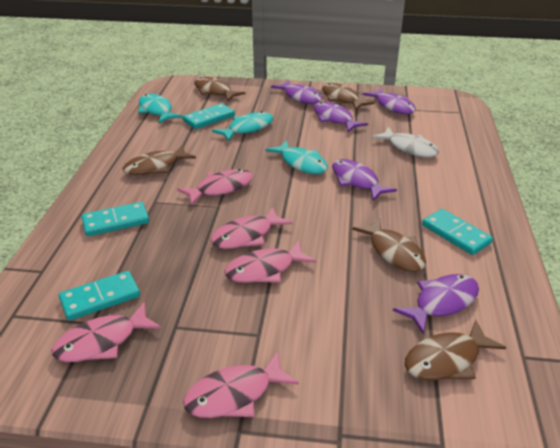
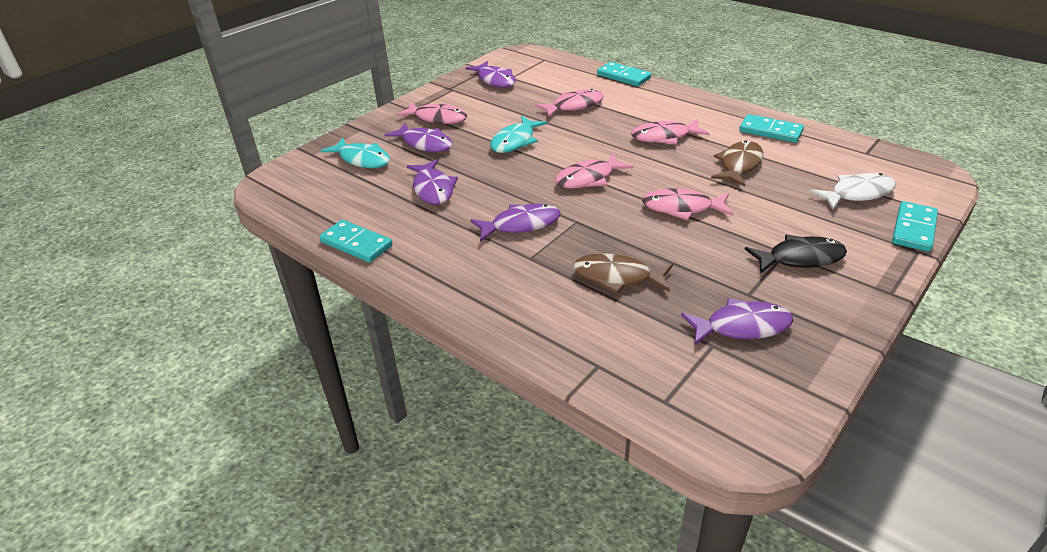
black fish: none = 0 -> [745,235,847,274] = 1
brown fish: [123,145,196,175] [194,77,245,101] [322,83,374,111] [352,218,426,272] [405,320,506,381] = 5 -> [573,253,673,294] [711,141,763,186] = 2
turquoise fish: [138,94,183,123] [212,111,273,142] [266,140,328,174] = 3 -> [321,138,390,168] [490,116,547,153] = 2

